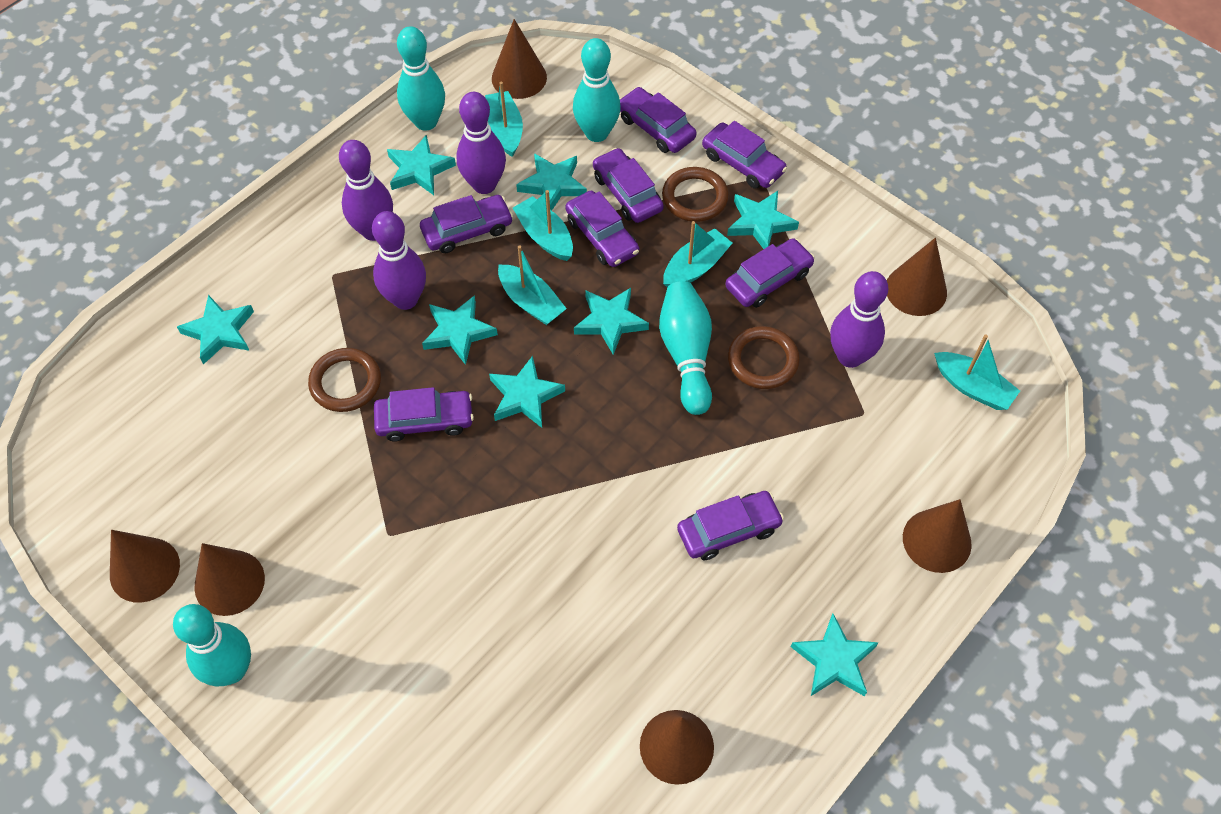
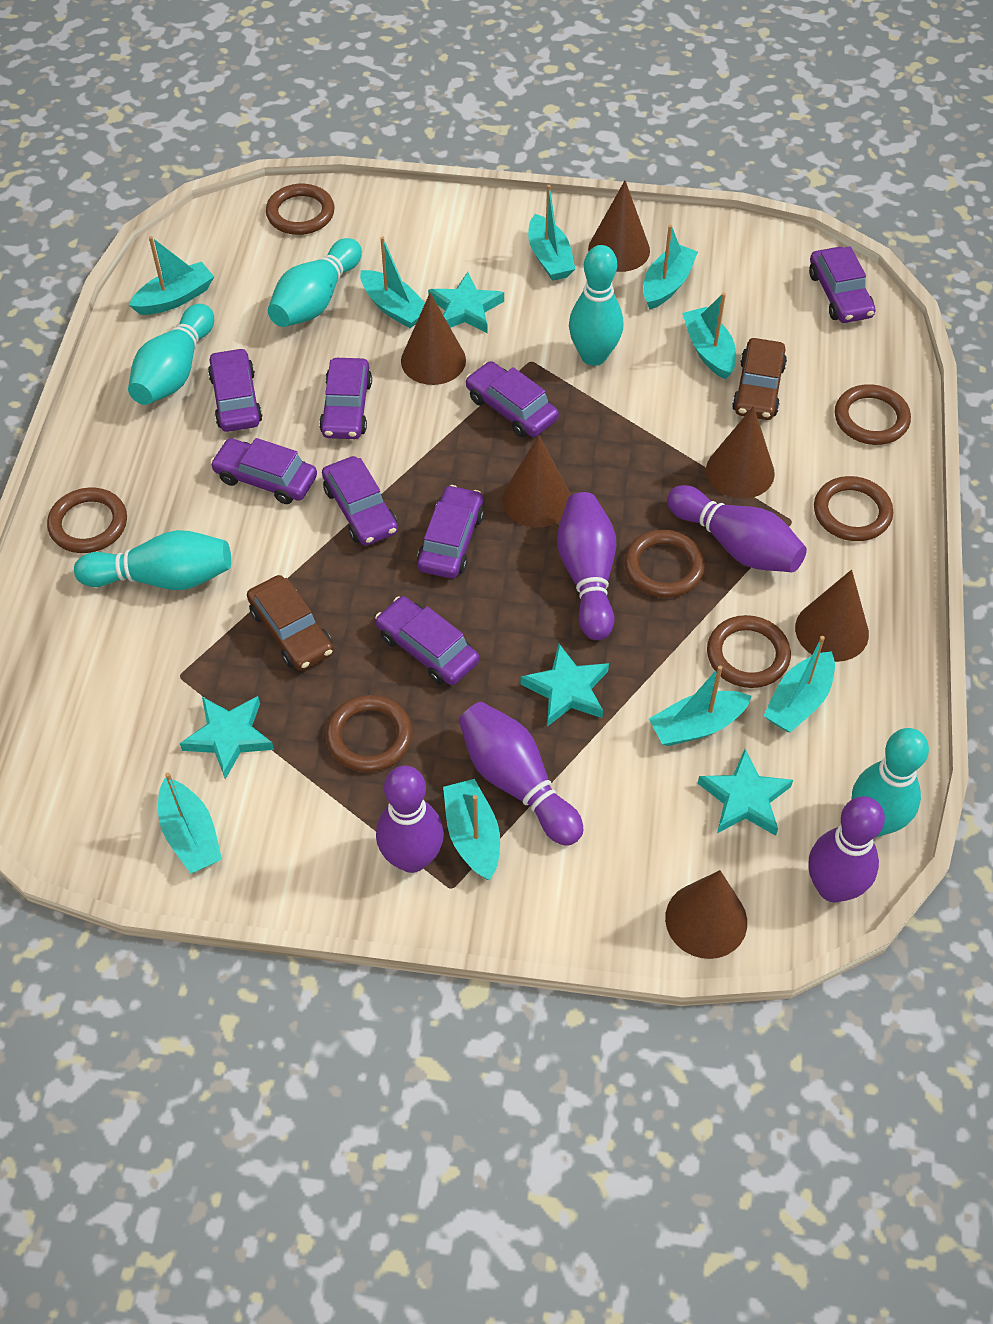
brown car: none = 0 -> [247,575,334,671] [732,338,787,420] = 2
brown ring: [308,348,381,412] [662,167,729,222] [728,326,800,389] = 3 -> [47,488,127,553] [266,184,335,235] [326,695,413,772] [624,530,705,598] [707,615,791,688] [814,476,893,541] [835,384,911,445] = 7
purple bowling pin: [339,140,393,241] [372,211,426,310] [456,92,506,194] [830,271,888,368] = 4 -> [376,766,444,873] [459,702,583,846] [557,492,616,640] [667,485,807,572] [808,796,885,902] = 5
turquoise boat: [485,82,523,157] [498,245,567,325] [513,190,573,261] [663,221,732,287] [934,335,1020,410] = 5 -> [129,236,214,315] [158,772,222,873] [360,236,425,328] [443,779,500,880] [528,185,575,281] [643,225,698,310] [649,666,752,746] [682,293,736,379] [764,636,835,732] = 9
turquoise bowling pin: [173,604,251,686] [397,26,445,131] [573,38,621,142] [659,281,712,415] = 4 -> [74,530,231,590] [128,304,214,405] [268,238,362,327] [569,245,624,366] [852,728,929,837] = 5
turquoise star: [177,295,254,364] [387,135,456,195] [422,295,498,365] [489,356,565,428] [516,153,587,210] [574,288,649,355] [727,191,799,249] [791,613,879,696] = 8 -> [180,696,274,780] [428,272,504,334] [521,644,609,726] [698,749,793,836] = 4

